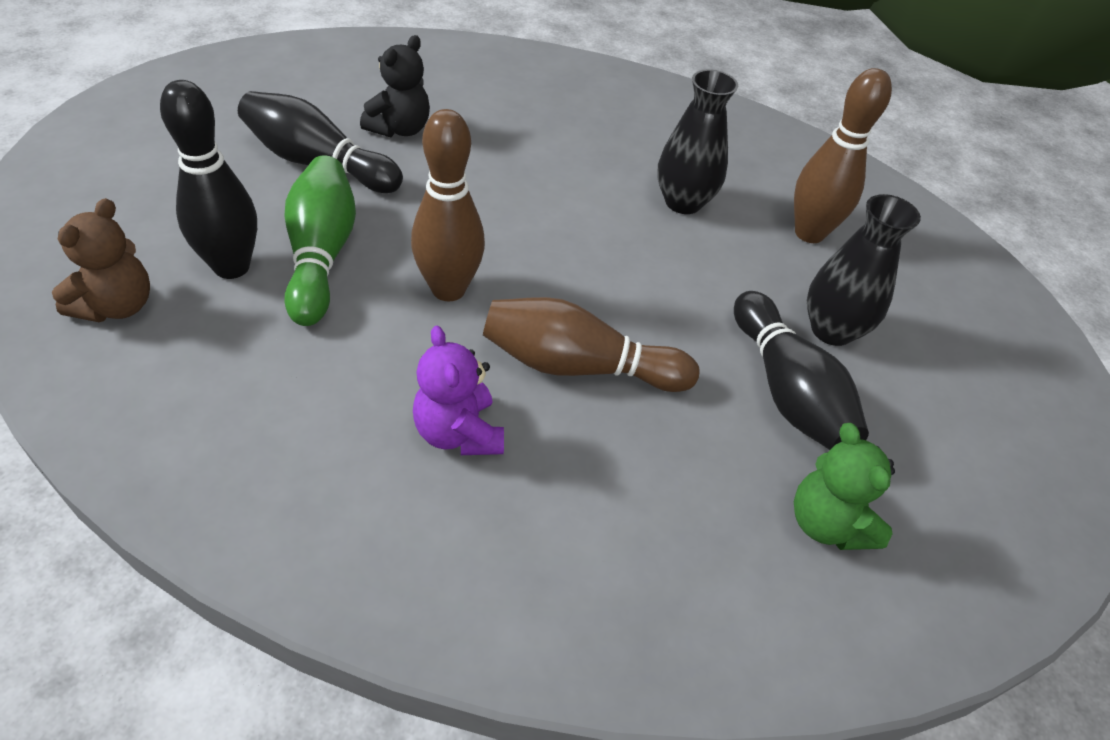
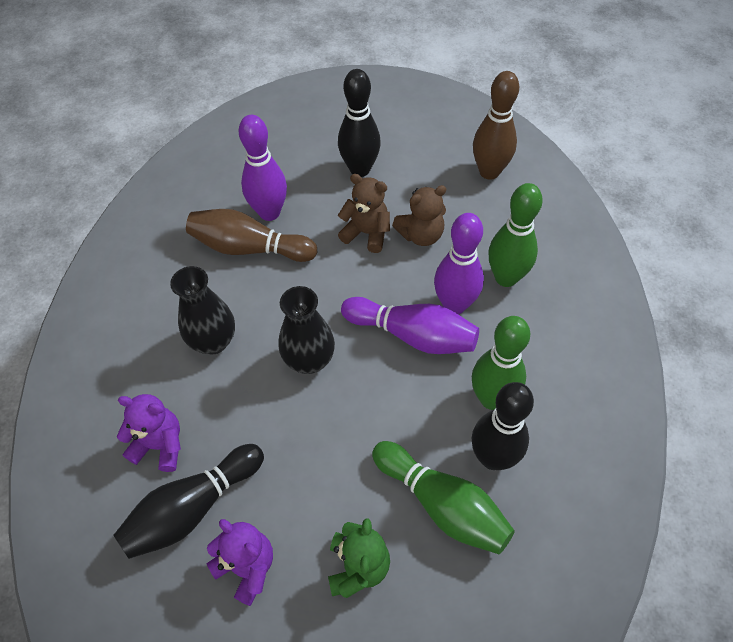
black teddy bear: [360,35,430,137] = 1 -> none = 0
brown bowling pin: [411,109,485,301] [483,297,700,392] [794,68,892,243] = 3 -> [186,209,318,262] [473,71,519,179] = 2
brown teddy bear: [52,198,150,322] = 1 -> [338,174,390,253] [392,185,447,246] = 2
green bowling pin: [284,155,356,326] = 1 -> [372,441,515,554] [472,316,530,410] [488,183,543,287] = 3
purple bowling pin: none = 0 -> [238,115,287,221] [341,297,479,354] [434,213,484,314] = 3
purple teddy bear: [413,325,504,455] = 1 -> [117,394,181,472] [206,519,273,606] = 2

